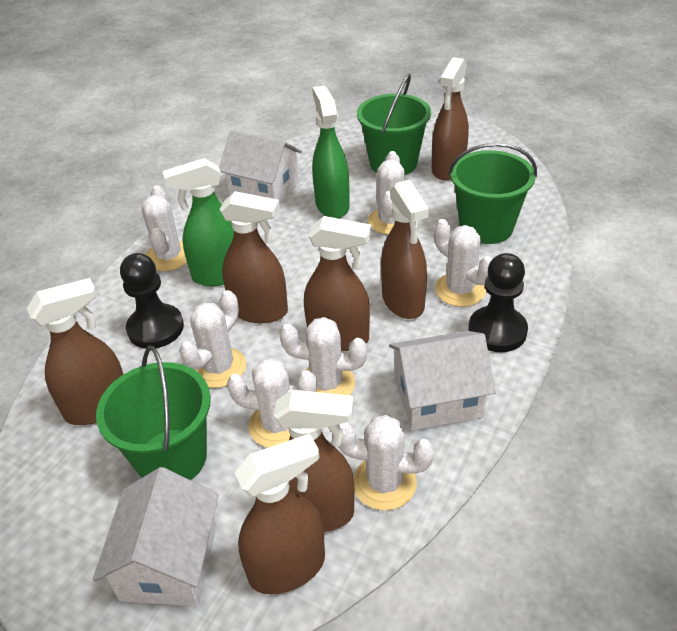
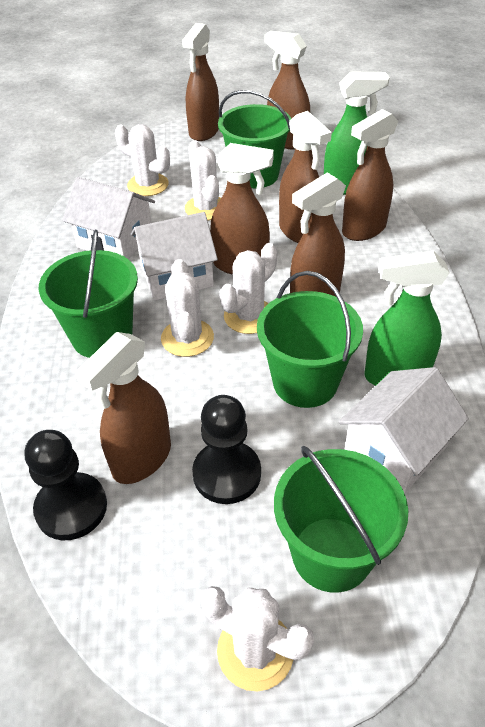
green bucket: [96,346,211,480] [357,74,431,175] [449,143,537,244] = 3 -> [39,230,138,358] [218,90,291,188] [257,271,363,408] [274,445,408,593] = 4
white cactus: [141,185,187,271] [179,290,246,388] [227,358,317,448] [279,317,367,396] [338,415,434,510] [368,151,405,235] [434,219,492,307] = 7 -> [115,124,170,196] [161,259,214,357] [185,140,221,221] [201,586,314,692] [219,243,278,334] = 5

